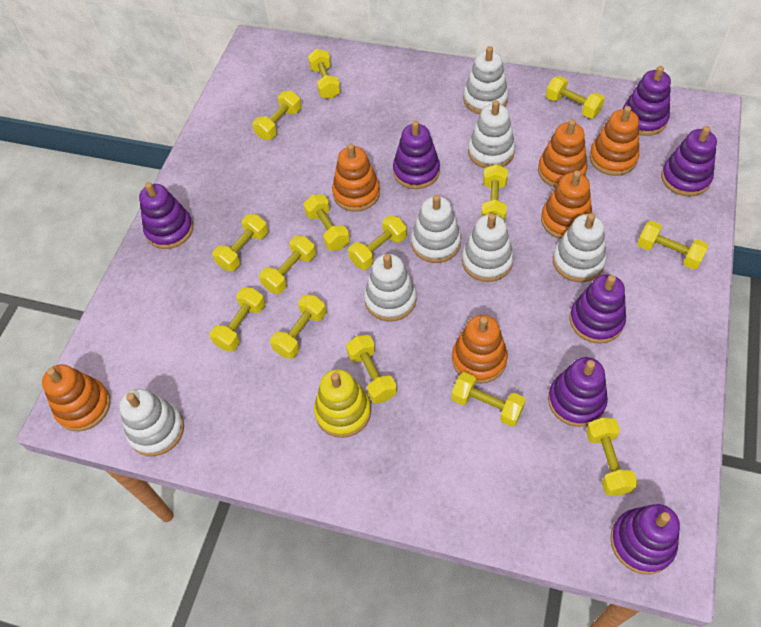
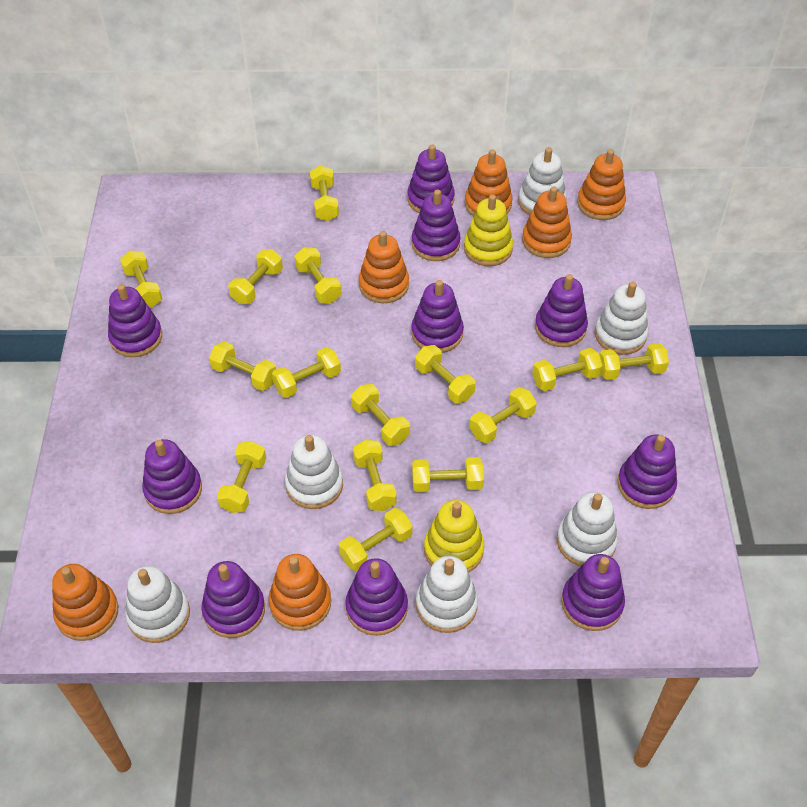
purple stacking toy: [139,182,193,249] [393,121,440,189] [548,357,608,427] [569,274,626,344] [610,504,680,574] [623,66,671,136] [661,126,717,197] = 7 -> [108,284,162,357] [142,439,202,514] [202,561,265,638] [345,558,408,636] [407,145,455,213] [411,280,464,353] [412,189,461,261] [535,274,588,347] [561,554,625,631] [617,434,677,509] = 10
white stacking toy: [119,389,184,456] [364,254,417,322] [411,195,461,263] [462,213,514,282] [463,46,509,115] [468,100,515,168] [553,213,606,282] = 7 -> [125,566,190,643] [285,435,343,509] [416,556,478,633] [518,147,566,215] [557,492,618,566] [595,282,648,355] = 6
yellow dumbbell: [210,287,265,351] [212,214,268,271] [253,91,302,140] [259,236,316,294] [270,294,326,359] [303,194,350,251] [308,49,341,99] [346,335,397,404] [348,215,407,270] [452,372,526,427] [481,164,508,221] [546,76,605,118] [586,417,638,496] [637,221,709,270] = 14 -> [120,250,162,308] [209,341,276,391] [217,441,266,513] [228,249,283,304] [272,347,341,398] [294,247,342,303] [310,165,339,221] [339,508,413,571] [351,384,410,446] [353,440,397,511] [412,457,484,492] [415,345,476,403] [469,387,537,443] [532,348,603,391] [599,343,669,380] = 15
yellow stacking toy: [314,369,371,438] = 1 -> [424,500,484,573] [464,194,513,266] = 2

